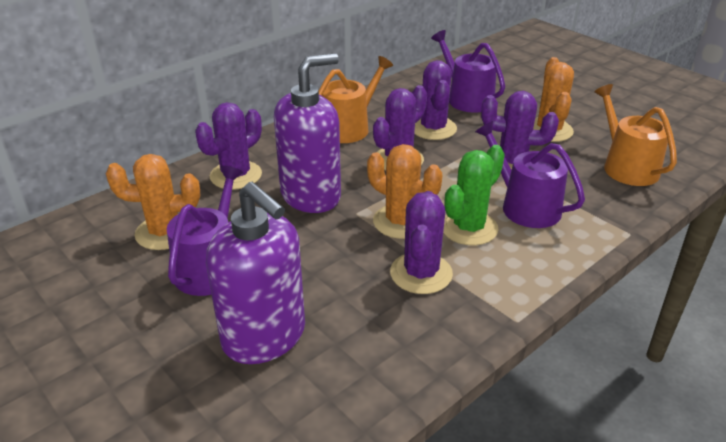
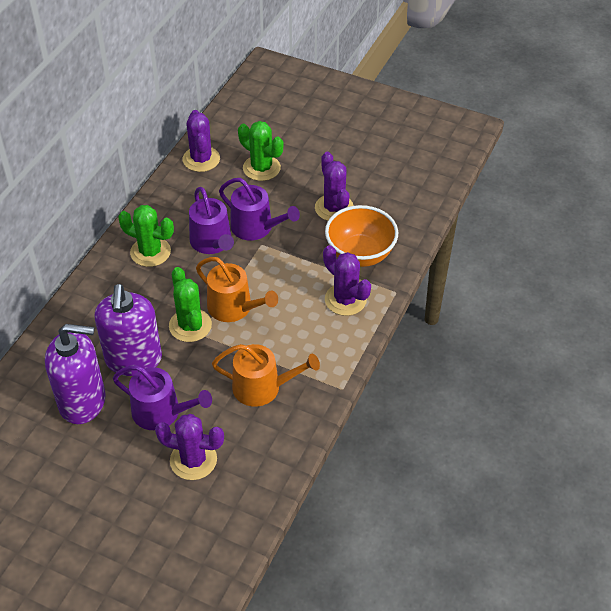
green cactus: [443,145,505,246] = 1 -> [118,205,174,267] [169,267,212,342] [238,121,283,181] = 3
orange bowl: none = 0 -> [325,205,398,267] = 1
orange cactus: [106,154,200,250] [367,144,442,239] [533,57,574,142] = 3 -> none = 0
purple cactus: [195,102,262,190] [373,85,427,170] [390,191,453,294] [414,60,457,140] [481,91,559,170] = 5 -> [155,414,224,480] [183,110,220,172] [315,152,354,221] [323,245,371,316] = 4

